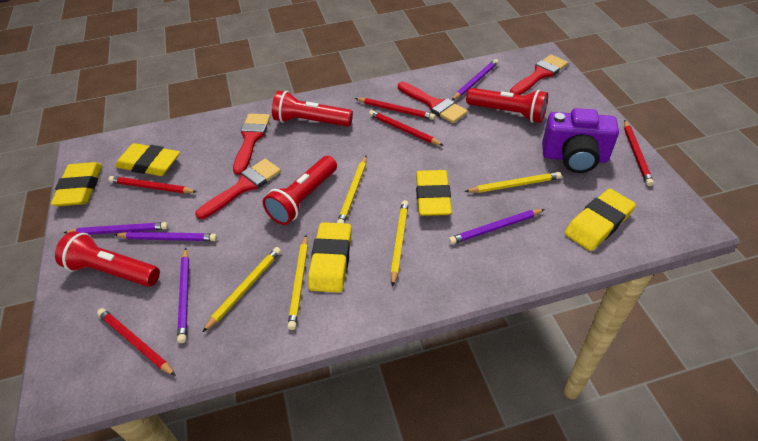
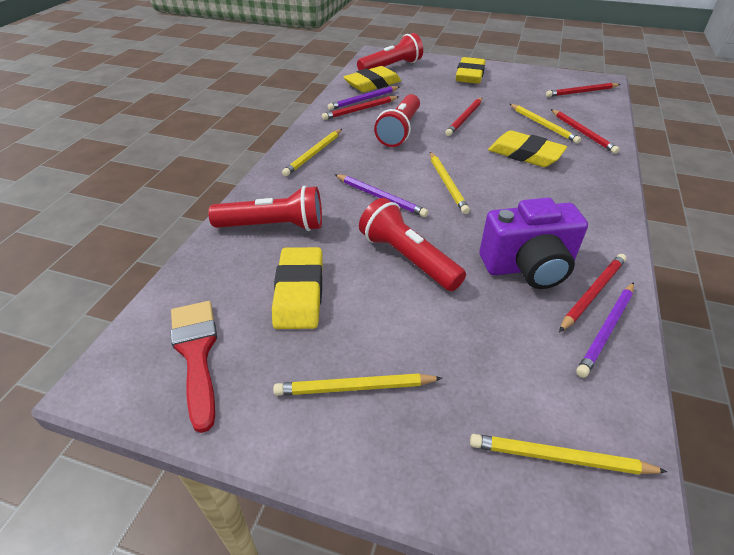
purple pencil: [63,222,168,235] [115,231,217,241] [177,247,189,343] [449,209,545,244] [452,59,498,100] = 5 -> [328,86,400,110] [335,174,428,217] [576,282,634,378] = 3
red brush: [195,159,281,219] [233,114,270,175] [398,82,468,123] [510,55,568,95] = 4 -> [171,301,217,433] = 1
yellow eraser: [51,162,102,206] [115,143,180,176] [308,222,351,293] [416,170,452,216] [565,189,636,251] = 5 -> [272,247,323,329] [344,66,401,92] [456,57,485,84] [488,130,567,167] = 4

